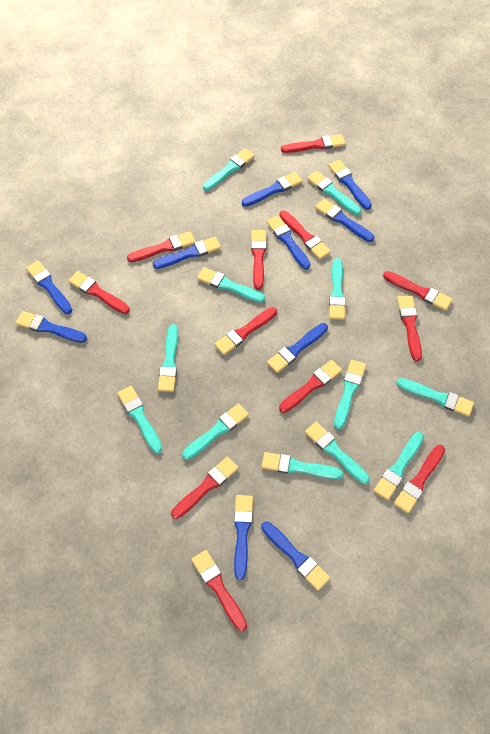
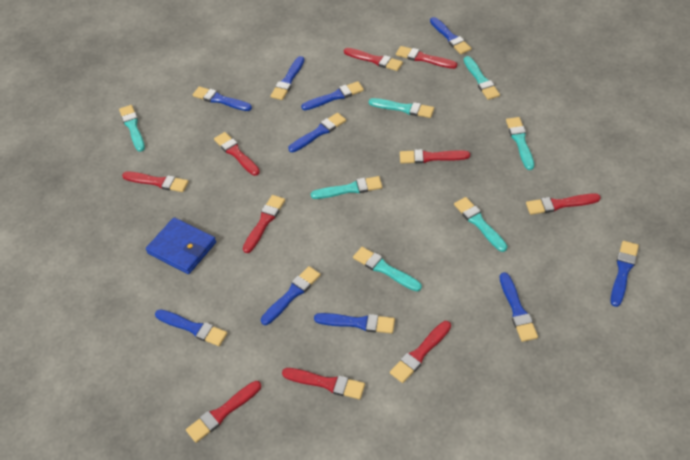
blue wallet: none = 0 -> [146,217,216,274] = 1
red brush: [69,271,130,314] [127,231,196,262] [171,456,239,519] [191,550,247,632] [214,307,277,355] [251,230,267,290] [279,210,331,259] [279,360,342,413] [281,134,346,153] [383,271,452,311] [394,445,445,513] [397,296,422,361] = 12 -> [122,172,189,192] [186,381,261,443] [214,132,260,176] [243,195,285,253] [282,368,365,399] [344,48,403,71] [390,321,451,383] [396,46,457,69] [400,149,470,164] [526,193,601,215] = 10
turquoise brush: [117,386,162,454] [158,324,178,392] [182,403,249,460] [197,267,265,303] [203,148,255,191] [261,452,343,479] [305,422,370,484] [307,171,361,215] [329,258,346,320] [334,360,366,429] [374,432,424,500] [397,378,474,416] = 12 -> [119,105,145,152] [311,176,382,199] [353,247,422,291] [369,98,434,118] [454,197,507,252] [464,56,500,100] [506,117,534,170] = 7

